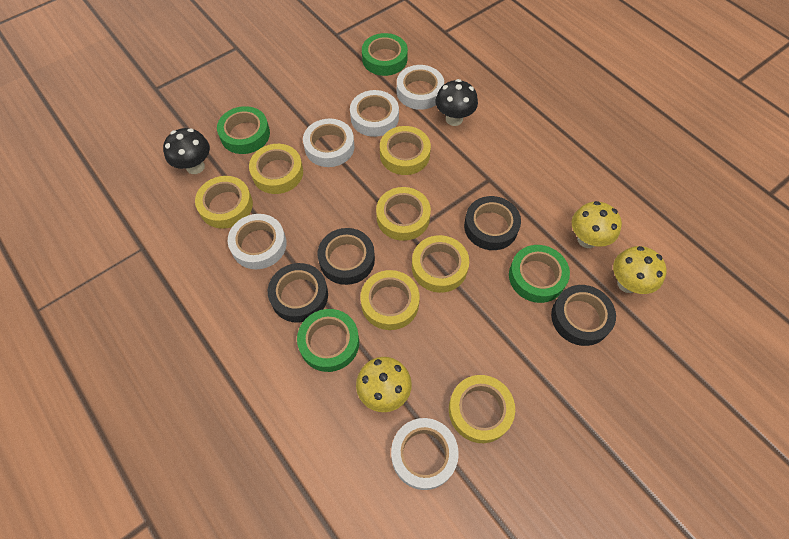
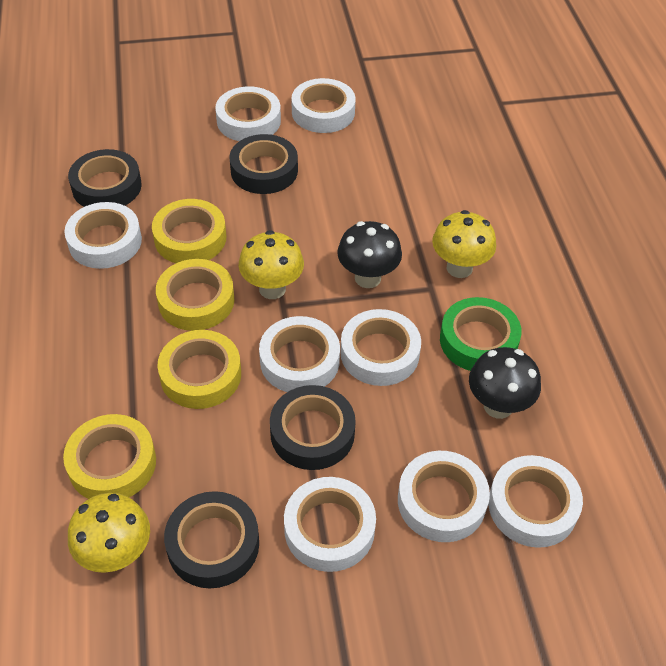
green tape: [217,106,270,154] [297,309,359,372] [362,33,408,76] [509,245,570,303] = 4 -> [440,297,522,371] = 1
white tape: [228,214,287,269] [303,119,355,167] [350,90,399,137] [391,418,459,490] [397,65,444,110] = 5 -> [64,202,142,269] [215,86,281,141] [259,316,340,392] [284,477,376,572] [291,78,356,133] [340,309,421,386] [398,451,490,542] [488,455,583,548] = 8
yellow tape: [195,176,253,229] [249,144,303,194] [361,270,420,330] [376,187,431,241] [380,126,431,175] [412,235,469,293] [449,375,515,443] = 7 -> [63,414,156,499] [152,199,226,263] [156,259,235,331] [157,330,241,409] = 4

